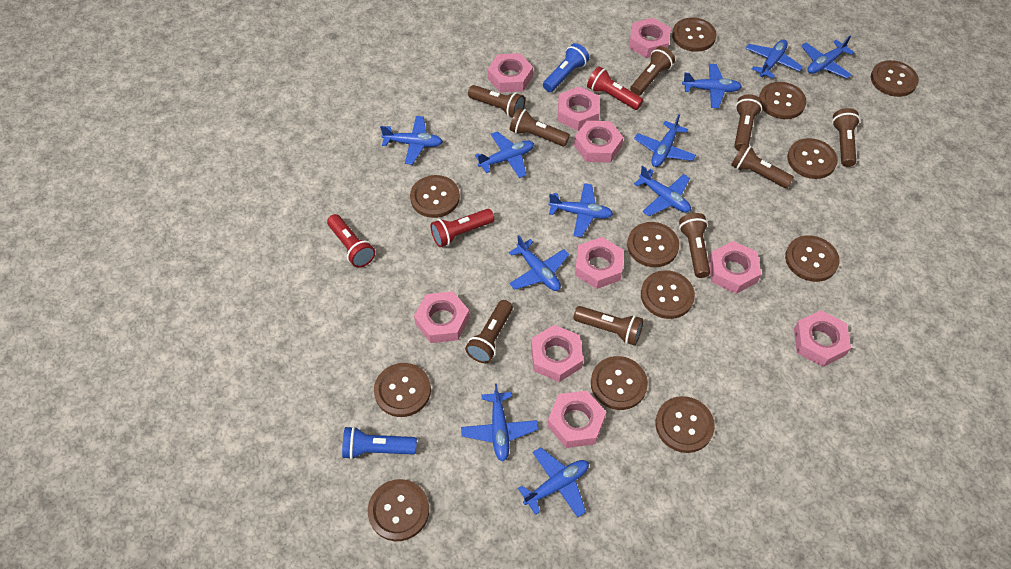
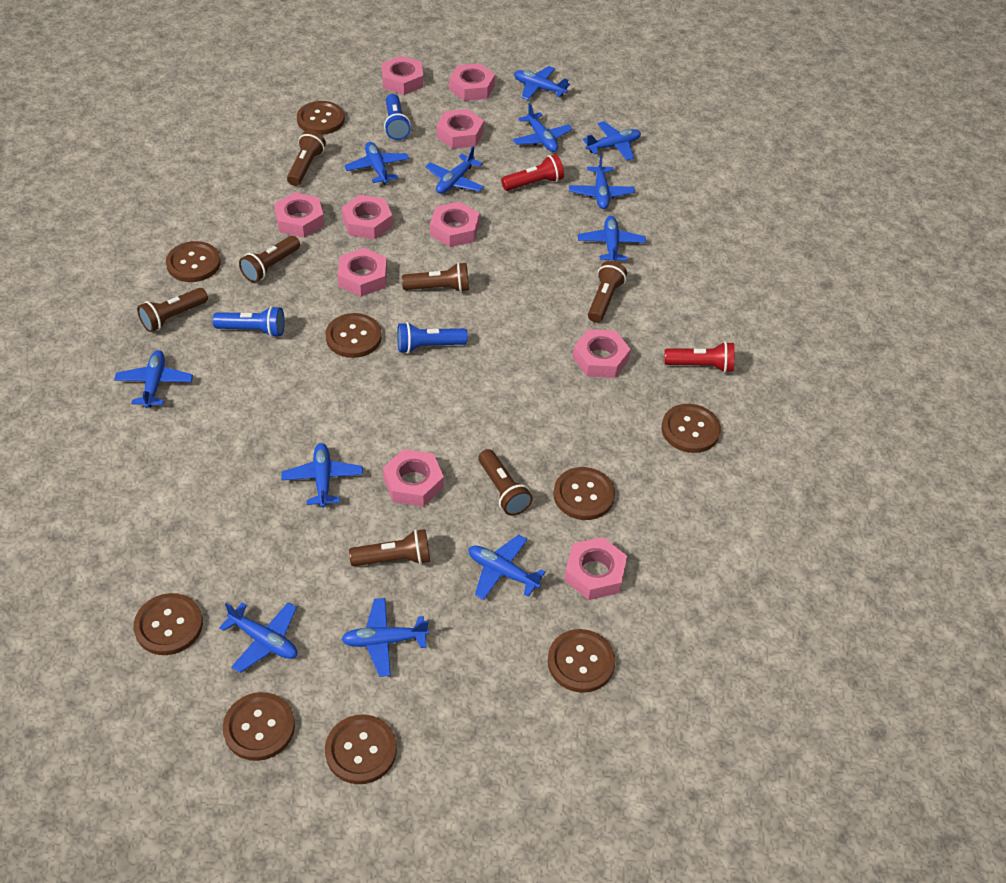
blue flashlight: [342,426,417,460] [543,43,589,92] = 2 -> [212,306,285,337] [384,94,411,140] [397,322,468,353] = 3
blue plane: [380,116,443,165] [461,384,539,461] [475,131,534,178] [509,235,569,291] [518,447,589,517] [548,183,613,237] [634,114,696,167] [634,166,691,216] [682,64,742,108] [745,40,803,78] [801,35,854,79] = 11 -> [114,350,193,408] [219,602,297,673] [281,443,363,508] [341,598,429,677] [344,142,409,185] [425,146,484,194] [468,535,546,600] [513,103,573,152] [514,66,570,100] [569,154,635,209] [578,216,646,261] [583,121,641,161] = 12
brown button: [368,479,429,541] [374,363,431,417] [410,175,460,218] [591,356,648,410] [627,222,679,267] [641,270,695,319] [655,396,715,453] [672,18,717,52] [759,82,806,119] [785,235,840,282] [787,138,838,179] [871,60,919,97] = 12 -> [134,593,203,655] [166,241,221,282] [223,692,295,761] [297,101,345,135] [325,714,397,784] [326,313,382,358] [548,629,615,693] [554,467,615,520] [661,404,721,453] = 9
brown flashlight: [465,300,513,363] [468,85,525,118] [510,108,570,146] [574,306,643,346] [630,46,675,96] [679,213,710,278] [731,144,794,189] [734,94,762,151] [832,108,860,167] = 9 -> [137,288,208,332] [239,236,300,283] [287,130,326,186] [349,529,430,566] [402,262,469,292] [478,449,533,516] [588,261,627,323] = 7
red flashlight: [327,214,375,268] [430,209,494,248] [587,66,643,110] = 3 -> [501,154,564,191] [664,341,735,373] = 2

